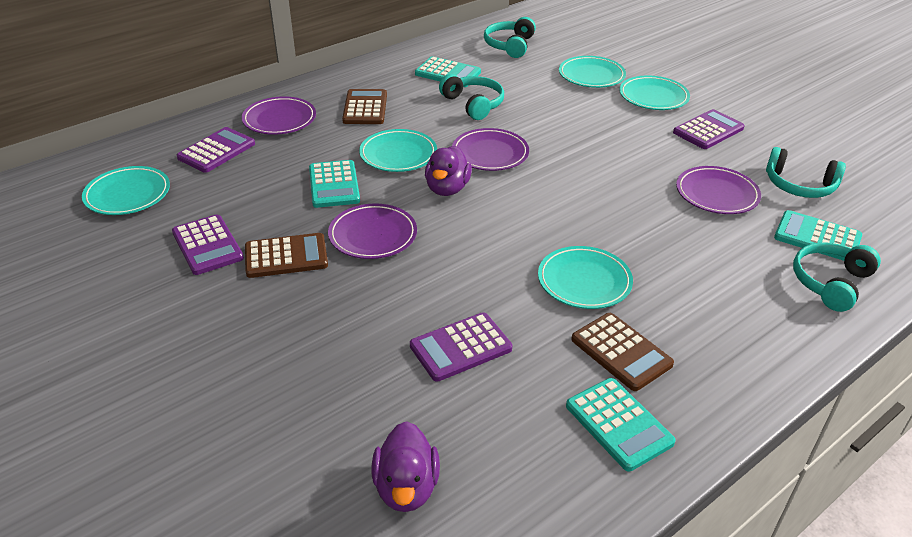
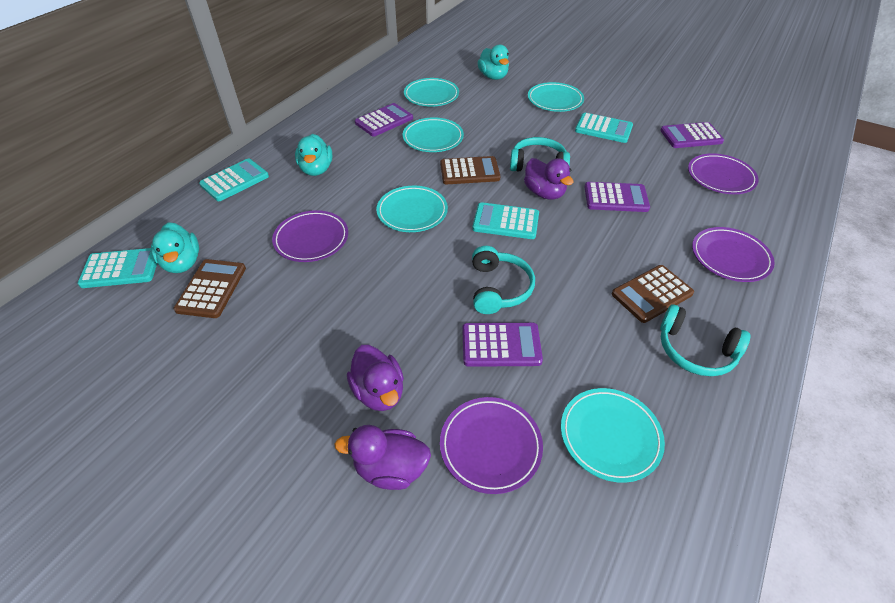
purple duck: [372,421,440,512] [425,146,472,196] = 2 -> [335,425,431,490] [347,345,404,411] [524,158,574,200] = 3
turquoise duck: none = 0 -> [151,222,199,273] [295,134,332,176] [477,45,509,80] = 3
turquoise headphones: [439,74,504,120] [484,17,536,58] [766,147,846,198] [793,242,881,312] = 4 -> [472,246,535,314] [510,137,570,172] [660,304,750,376] = 3

